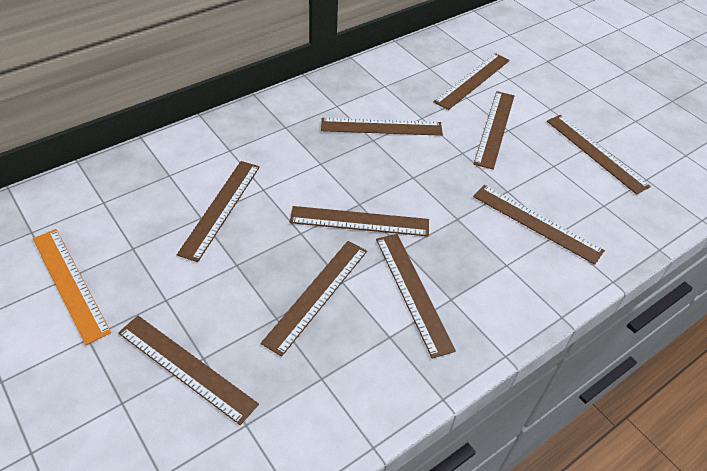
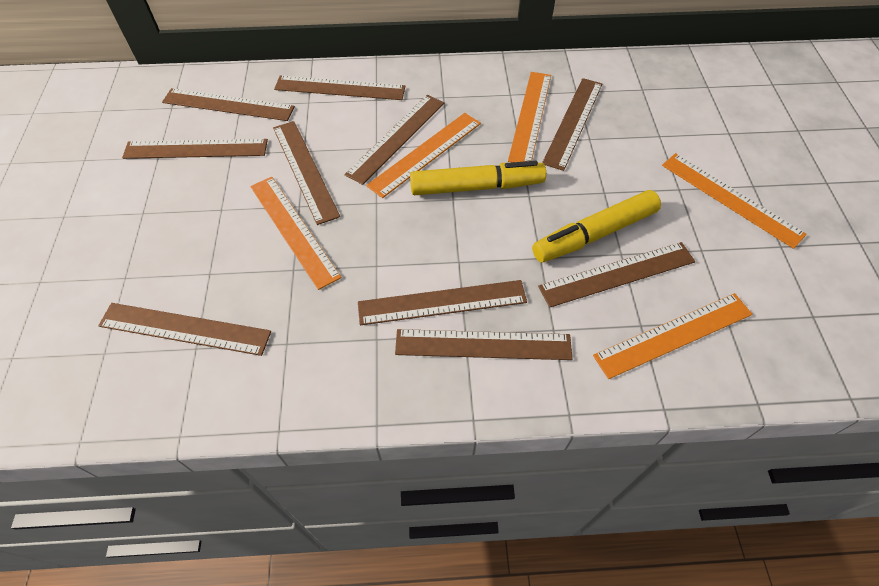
orange ruler: [33,229,111,345] = 1 -> [250,177,342,290] [366,113,481,198] [508,72,551,162] [593,293,753,379] [662,153,807,249] = 5
yellow marker: none = 0 -> [410,161,546,195] [532,190,661,262] = 2

